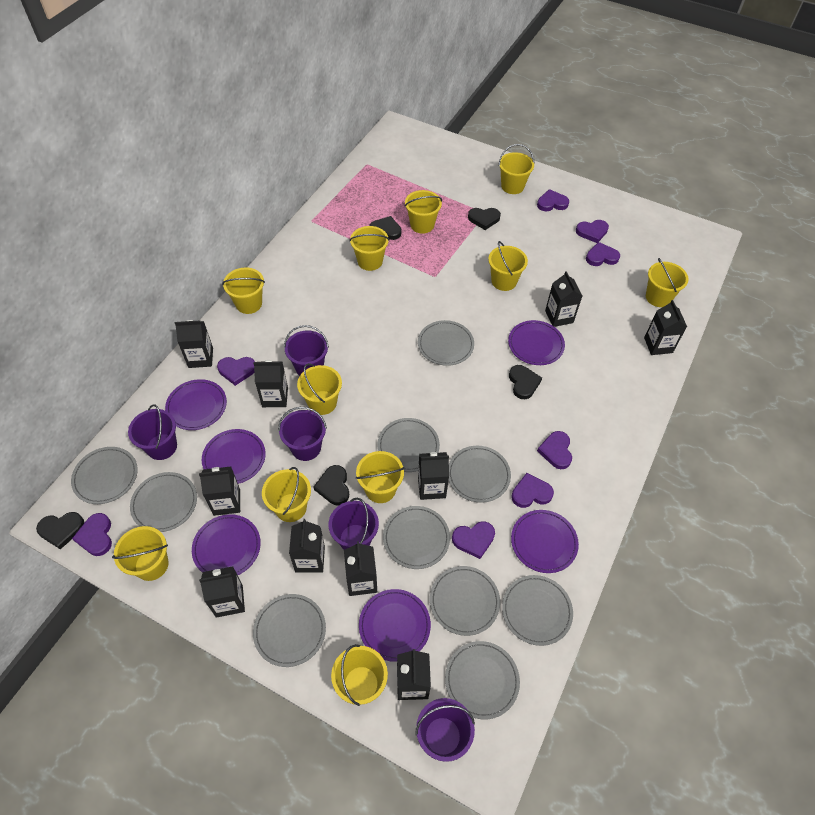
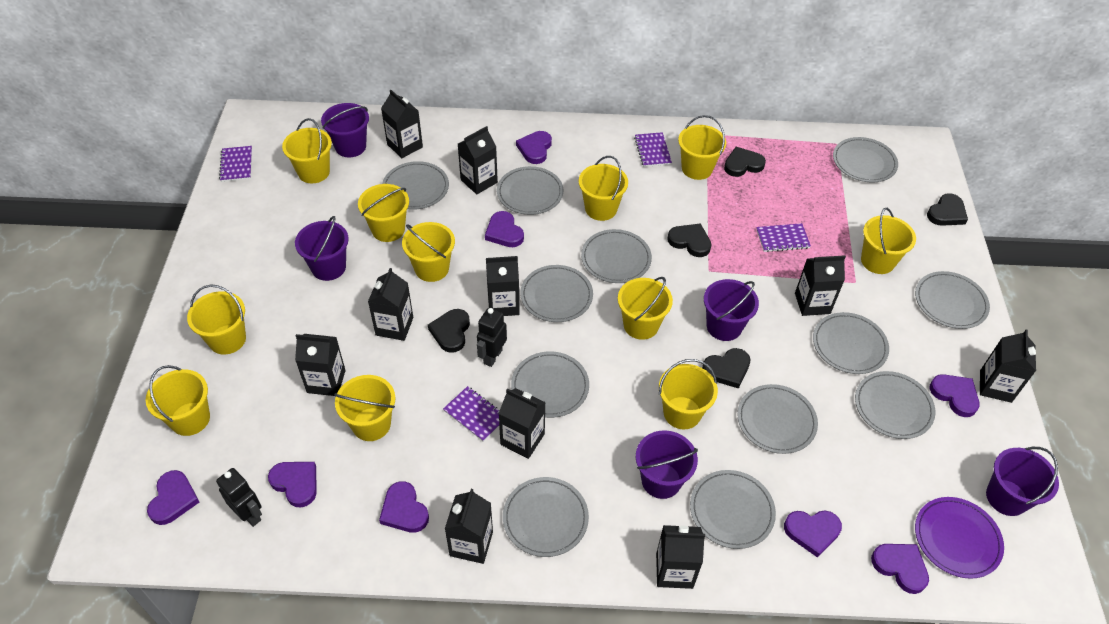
black robot: none = 0 -> [216,468,262,527] [477,308,507,367] = 2
grey plate: [71,447,138,504] [130,472,197,532] [253,594,326,667] [377,418,440,472] [383,506,450,569] [418,320,474,366] [430,566,500,636] [445,641,520,719] [449,446,511,503] [502,575,573,646] = 10 -> [382,161,449,210] [497,166,563,215] [503,477,589,557] [511,351,589,418] [520,265,593,322] [581,229,652,283] [690,470,776,549] [737,384,818,454] [813,312,889,374] [833,137,898,183] [855,371,936,439] [915,271,990,329] = 12
purple notebook: none = 0 -> [219,146,252,182] [443,386,500,442] [634,132,672,167] [756,223,811,252] = 4
purple plate: [165,379,227,430] [192,514,261,575] [202,429,266,484] [359,589,431,662] [508,320,565,365] [511,510,579,573] = 6 -> [915,497,1004,579] = 1

